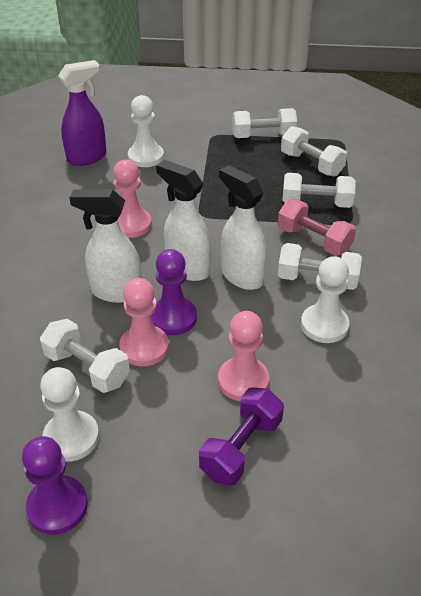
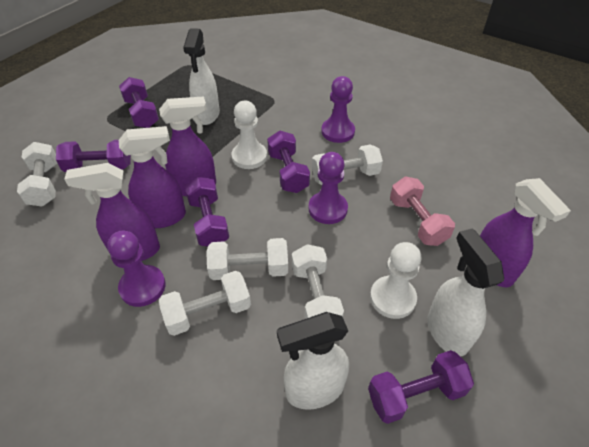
pink pawn: [113,160,152,238] [119,278,169,366] [218,311,269,401] = 3 -> none = 0
purple dumbbell: [199,387,284,486] = 1 -> [56,140,131,172] [119,77,159,128] [185,176,229,246] [267,131,310,193] [368,350,474,424] = 5
purple pawn: [22,436,88,535] [151,249,197,335] = 2 -> [107,231,166,307] [309,152,348,224] [321,76,355,143] = 3
purple spray bottle: [58,60,106,166] = 1 -> [64,163,160,261] [119,126,186,228] [159,96,216,196] [480,178,571,287] = 4
white pawn: [40,367,99,462] [128,95,164,167] [301,256,349,343] = 3 -> [232,101,267,169] [370,242,421,319] = 2

